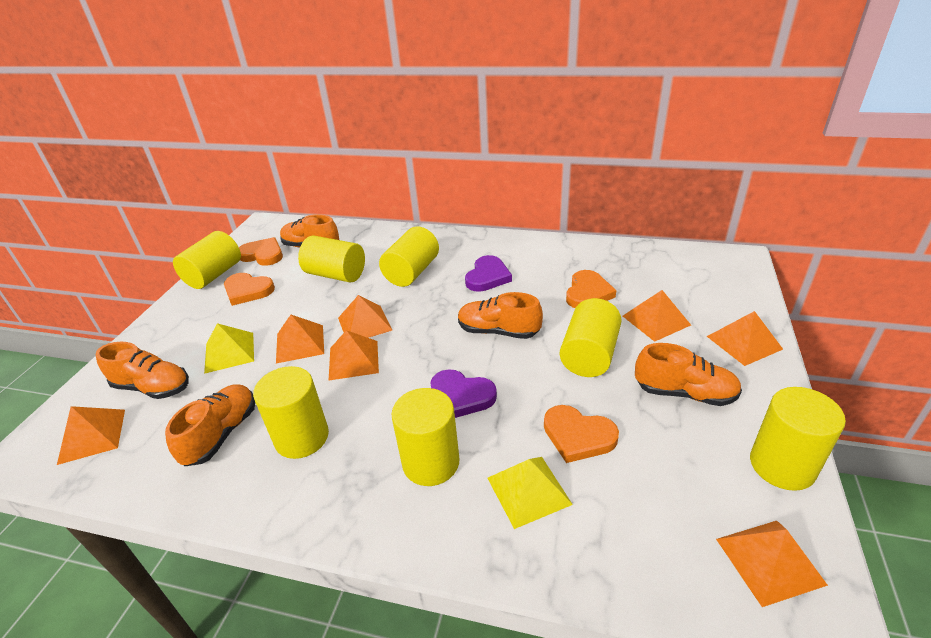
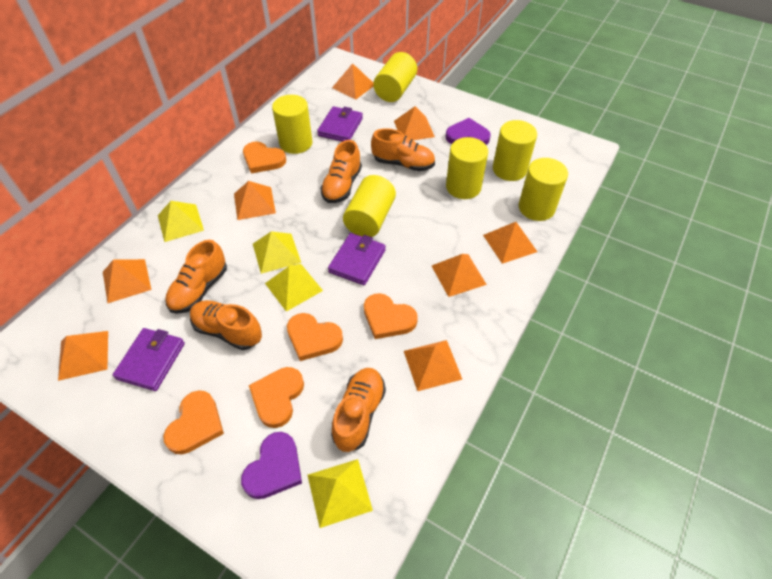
orange heart: [224,273,275,306] [239,237,283,266] [544,405,619,463] [566,270,616,308] = 4 -> [163,390,224,455] [243,141,286,173] [249,367,304,428] [287,313,343,361] [364,293,418,339] = 5
orange pyramid: [57,406,125,465] [276,315,324,363] [328,330,379,381] [338,295,392,338] [623,290,691,342] [707,311,783,366] [716,521,828,607] = 7 -> [58,331,108,381] [103,259,151,303] [234,181,276,220] [332,63,374,100] [394,106,435,140] [404,340,463,391] [432,254,487,297] [483,222,537,264] = 8
purple wallet: none = 0 -> [113,328,185,391] [317,106,363,142] [328,233,386,285] = 3
yellow cylinder: [173,231,241,289] [253,366,329,459] [298,235,365,283] [379,226,439,287] [392,388,459,486] [559,298,622,377] [750,387,846,491] = 7 -> [272,95,313,154] [343,175,396,237] [373,52,417,102] [446,137,488,199] [493,120,537,181] [519,158,568,221] = 6
yellow pyramid: [204,323,254,374] [488,457,573,529] = 2 -> [158,201,204,242] [253,231,301,274] [265,264,323,312] [307,459,373,528] = 4

